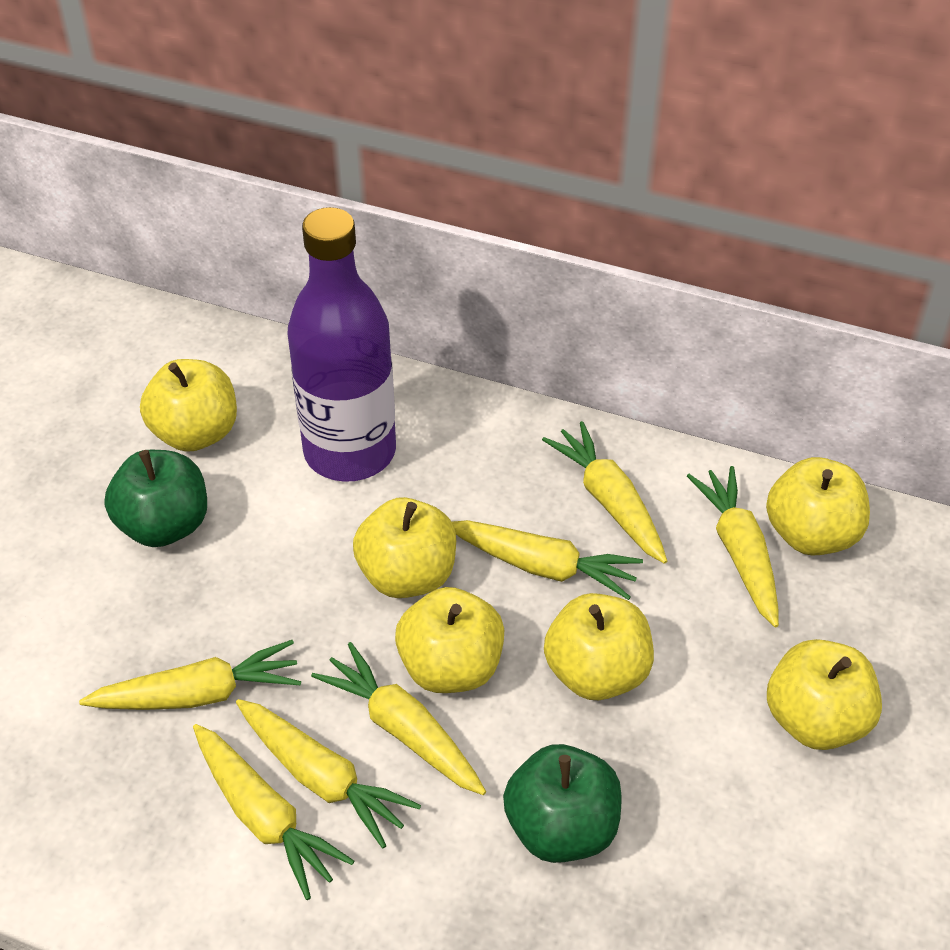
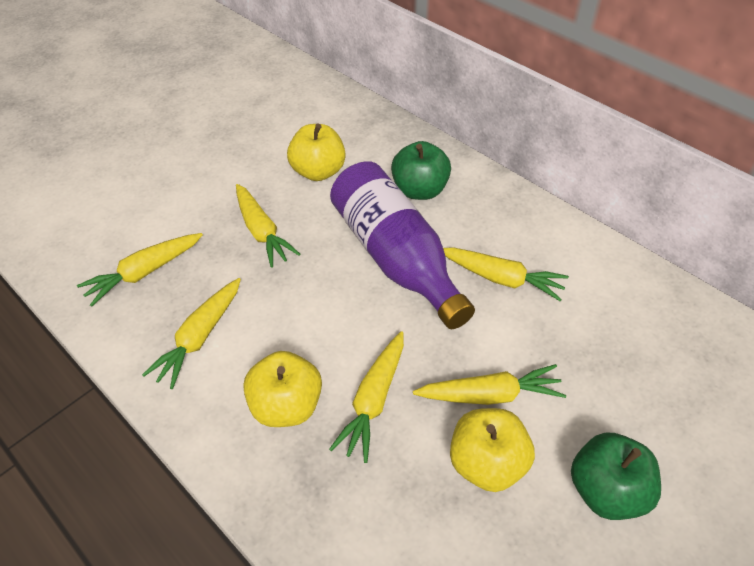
yellow apple: [140,359,237,452] [353,497,456,598] [395,587,504,693] [544,593,654,700] [766,457,870,556] [767,639,882,750] = 6 -> [243,351,322,427] [287,124,346,181] [450,408,535,492] = 3
yellow carrot: [79,640,301,710] [193,724,354,900] [236,699,421,848] [311,642,486,795] [452,520,643,600] [542,421,667,564] [687,466,779,627] = 7 -> [77,233,203,307] [142,278,241,389] [236,184,300,268] [329,331,404,463] [413,364,566,405] [443,247,569,301] = 6

